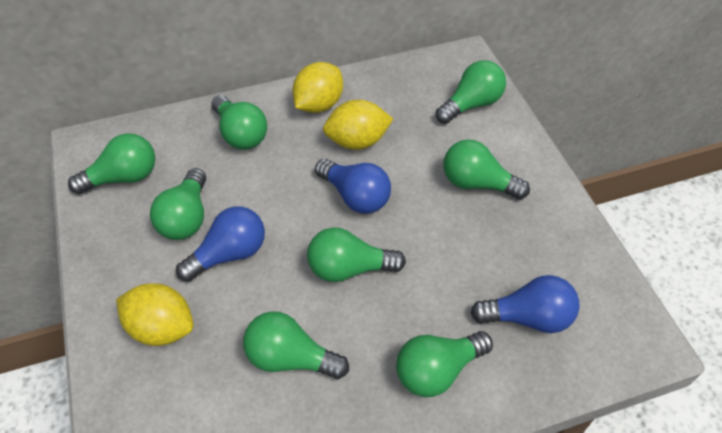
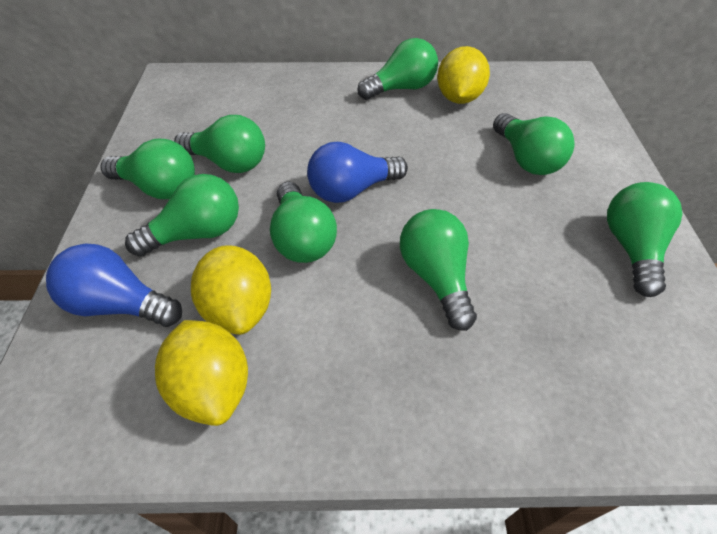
blue light bulb: [176,206,265,282] [315,159,391,214] [471,275,580,333] = 3 -> [46,244,182,327] [307,142,408,203] = 2

